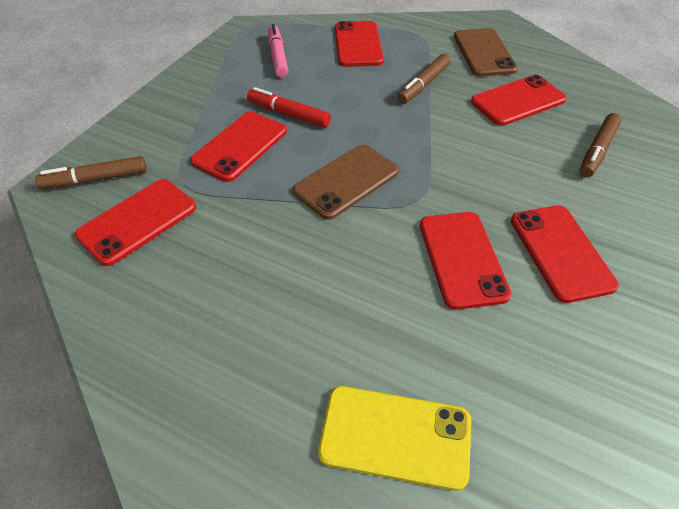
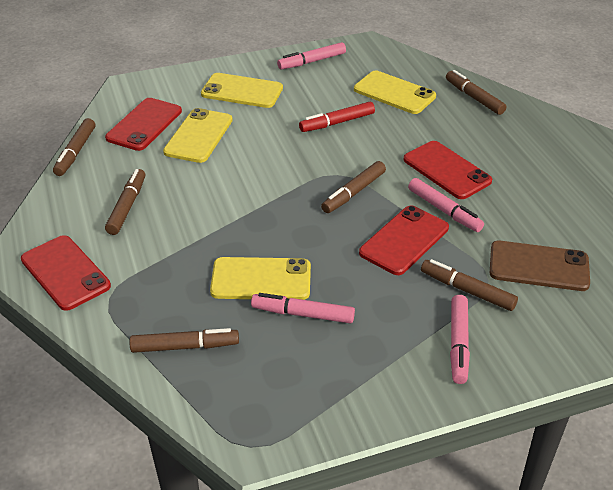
brown marker: [35,156,147,189] [397,54,451,104] [580,113,622,177] = 3 -> [53,118,95,176] [105,169,145,235] [129,328,239,353] [321,161,386,213] [421,259,518,311] [446,70,506,115] = 6
brown phone: [293,145,399,220] [454,28,518,77] = 2 -> [490,241,590,291] = 1
pink marker: [268,24,288,78] = 1 -> [251,293,355,324] [277,42,346,70] [408,178,484,232] [450,295,470,384] = 4
red phone: [75,179,196,266] [190,111,287,182] [335,21,384,67] [420,212,512,310] [471,75,566,126] [511,205,619,303] = 6 -> [21,235,111,311] [105,98,182,151] [359,206,449,275] [403,141,492,199] = 4
yellow phone: [318,386,471,491] = 1 -> [163,108,233,163] [201,73,283,108] [210,257,311,300] [354,71,436,114] = 4

